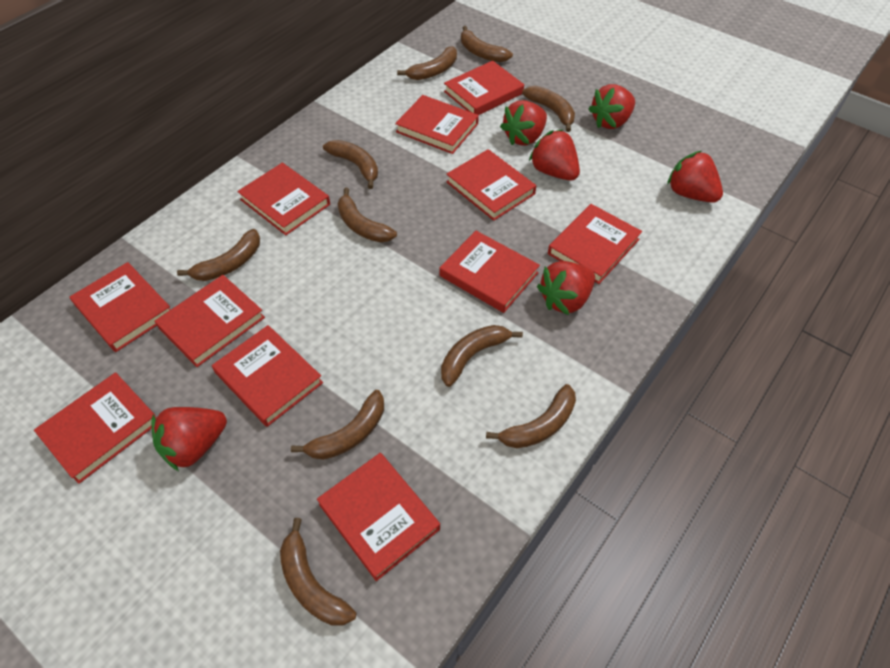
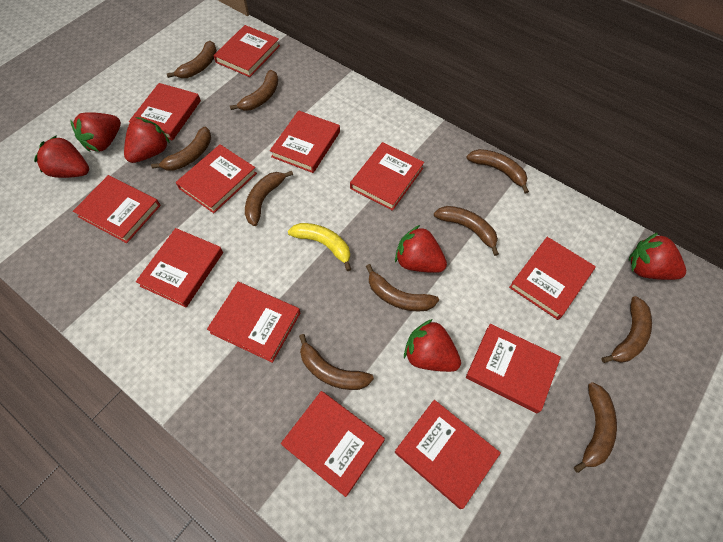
red book: [34,372,157,484] [70,262,170,352] [154,275,265,367] [212,325,323,427] [237,163,330,235] [317,453,440,581] [395,95,479,154] [440,231,540,313] [444,61,524,115] [447,149,536,221] [548,204,642,284] = 11 -> [73,175,161,243] [129,83,201,140] [136,228,223,307] [176,144,257,213] [207,282,300,363] [213,25,280,77] [270,110,340,173] [281,391,385,497] [350,142,424,211] [395,400,501,509] [466,324,561,413] [509,237,596,320] = 12
yellow banana: none = 0 -> [288,223,351,271] = 1

